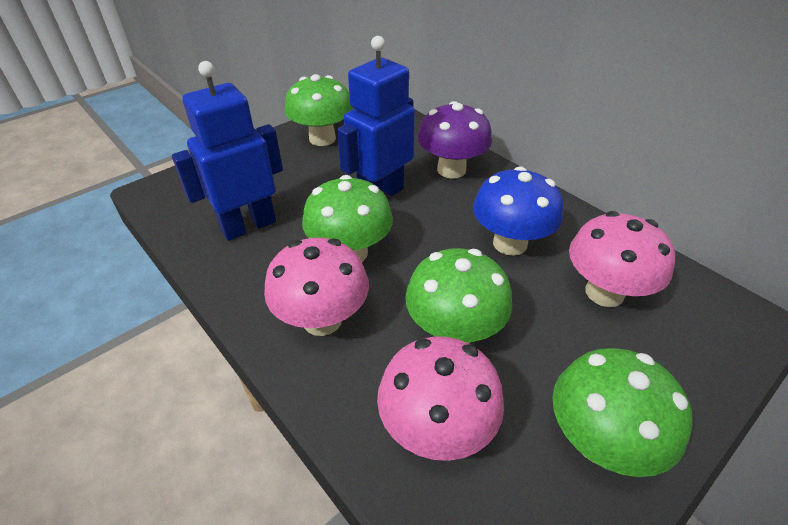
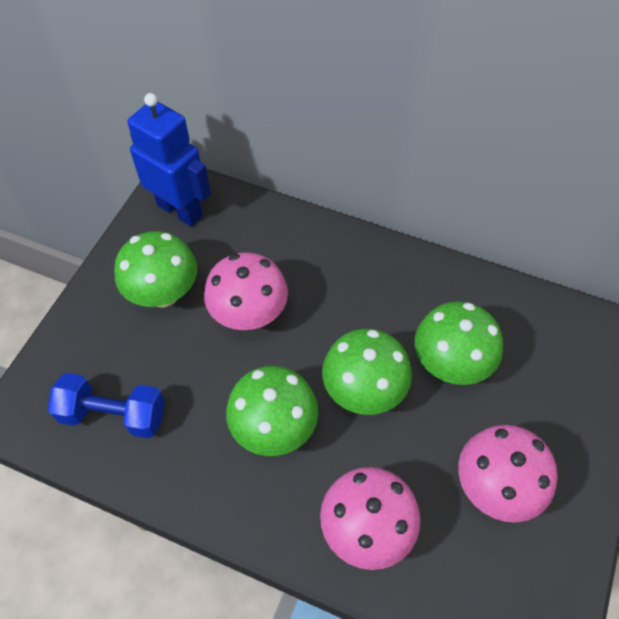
blue dumbbell: none = 0 -> [48,373,165,438] = 1
blue mushroom: [473,166,563,256] = 1 -> none = 0
blue robot: [172,61,283,241] [337,36,415,196] = 2 -> [127,93,211,227] = 1
purple mushroom: [418,101,492,179] = 1 -> none = 0

